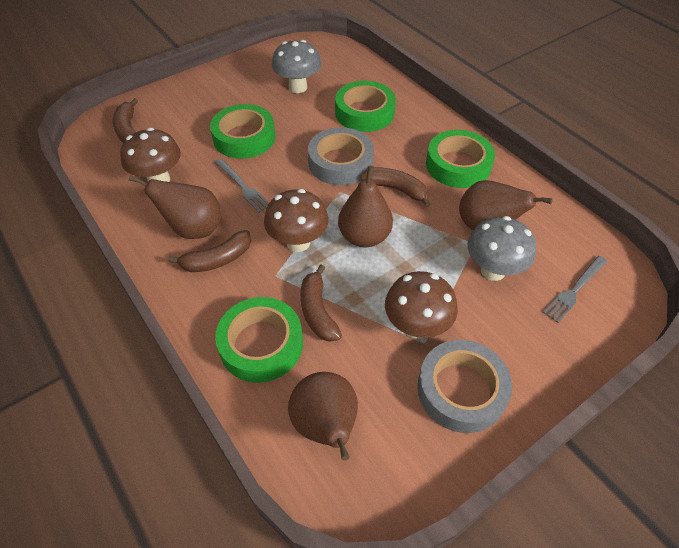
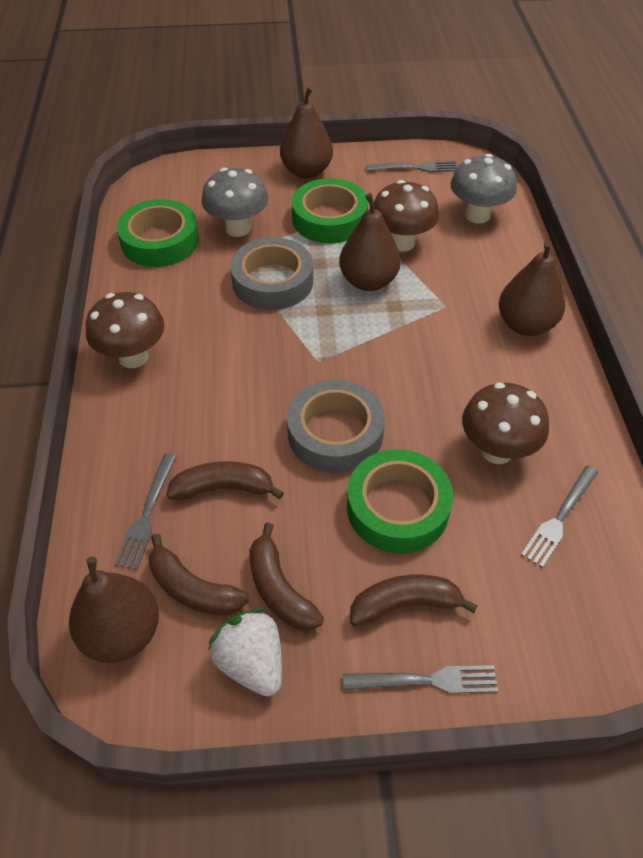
green tape: [210,104,275,159] [215,297,303,383] [335,81,396,132] [426,130,495,188] = 4 -> [117,199,199,267] [292,178,368,243] [347,449,453,553] = 3
grey fork: [215,159,269,213] [543,256,607,323] = 2 -> [114,453,177,570] [343,665,498,694] [366,161,457,172] [521,465,599,568] = 4
white strawberry: none = 0 -> [208,608,282,697] = 1

